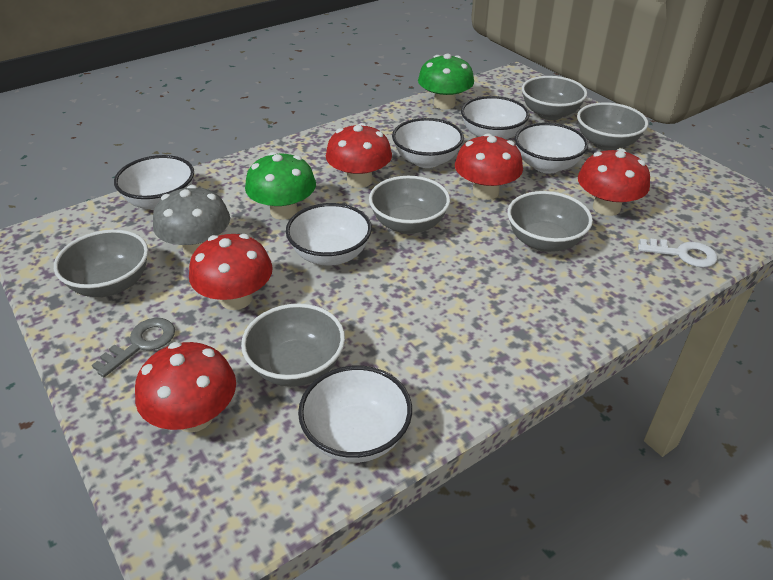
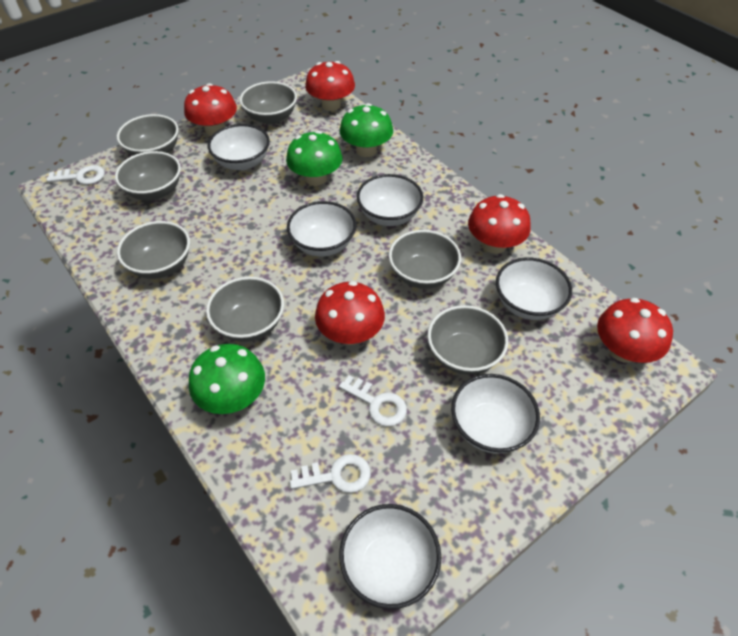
green mushroom: [245,152,316,220] [418,54,474,109] = 2 -> [189,344,265,414] [286,131,342,186] [340,103,393,157] = 3
grey bowl: [54,229,148,297] [241,303,345,387] [369,176,450,234] [507,191,593,252] [522,76,587,120] [577,102,648,150] = 6 -> [115,151,181,200] [117,114,179,156] [117,221,190,279] [206,277,284,342] [240,81,297,124] [389,230,461,289] [427,305,508,375] = 7
grey key: [92,318,175,377] = 1 -> none = 0
grey mushroom: [153,185,230,257] = 1 -> none = 0
white key: [638,239,718,268] = 1 -> [46,165,105,185] [290,454,371,493] [339,375,407,427] = 3

